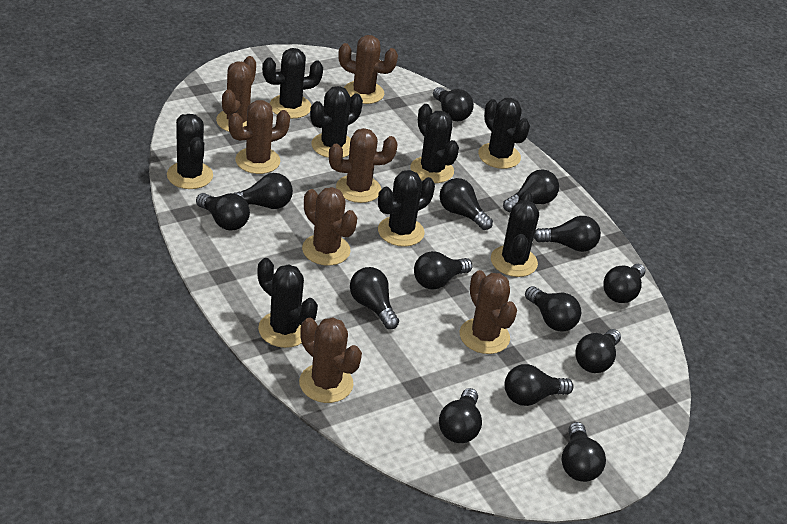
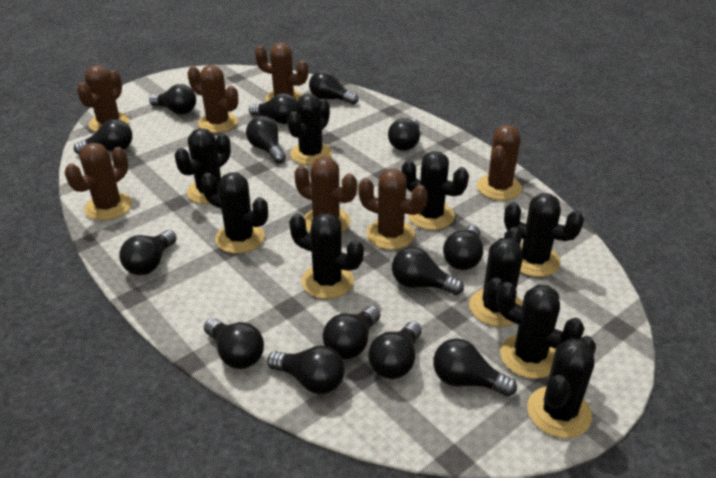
black cactus: [167,114,213,189] [257,258,318,348] [262,48,323,119] [310,86,363,158] [378,170,435,247] [410,104,459,183] [478,98,530,169] [491,191,539,277] = 8 -> [175,128,231,204] [201,172,268,254] [287,93,332,165] [289,213,364,299] [402,151,469,230] [469,227,523,327] [496,282,584,379] [504,193,584,277] [527,336,596,438] = 9

